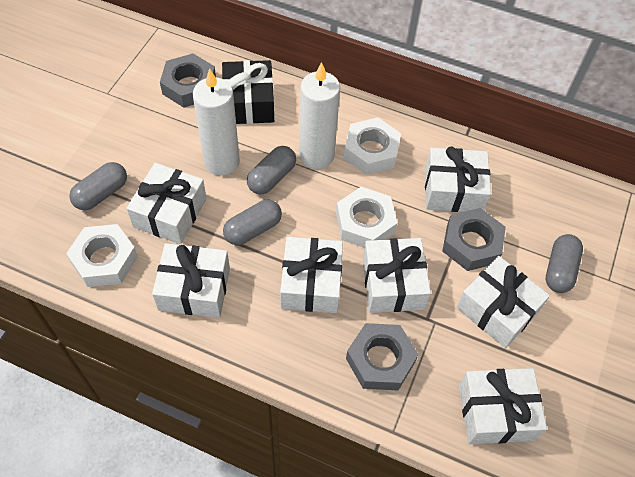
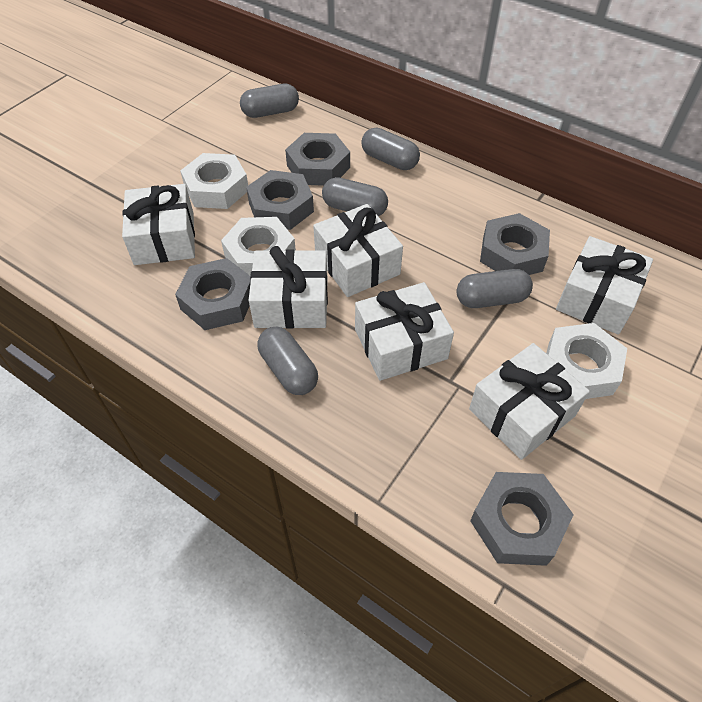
black gift: [222,60,274,124] = 1 -> none = 0
grey capsule: [69,162,127,210] [223,200,282,245] [247,146,296,194] [546,234,583,293] = 4 -> [240,84,299,118] [257,327,318,395] [322,177,388,217] [361,128,420,170] [457,269,533,308] = 5
grey nut: [160,54,216,108] [346,323,418,390] [442,208,506,271] = 3 -> [175,258,251,330] [246,170,314,230] [285,133,350,186] [470,472,574,566] [480,213,550,275] = 5
white candle: [193,68,240,176] [299,62,340,169] = 2 -> none = 0
white gift: [126,163,207,244] [152,243,230,318] [280,237,343,313] [363,238,431,313] [425,146,491,212] [456,256,550,348] [459,368,547,444] = 7 -> [122,184,195,265] [249,246,328,329] [313,204,403,297] [355,282,454,381] [469,343,590,460] [556,236,653,334] = 6

